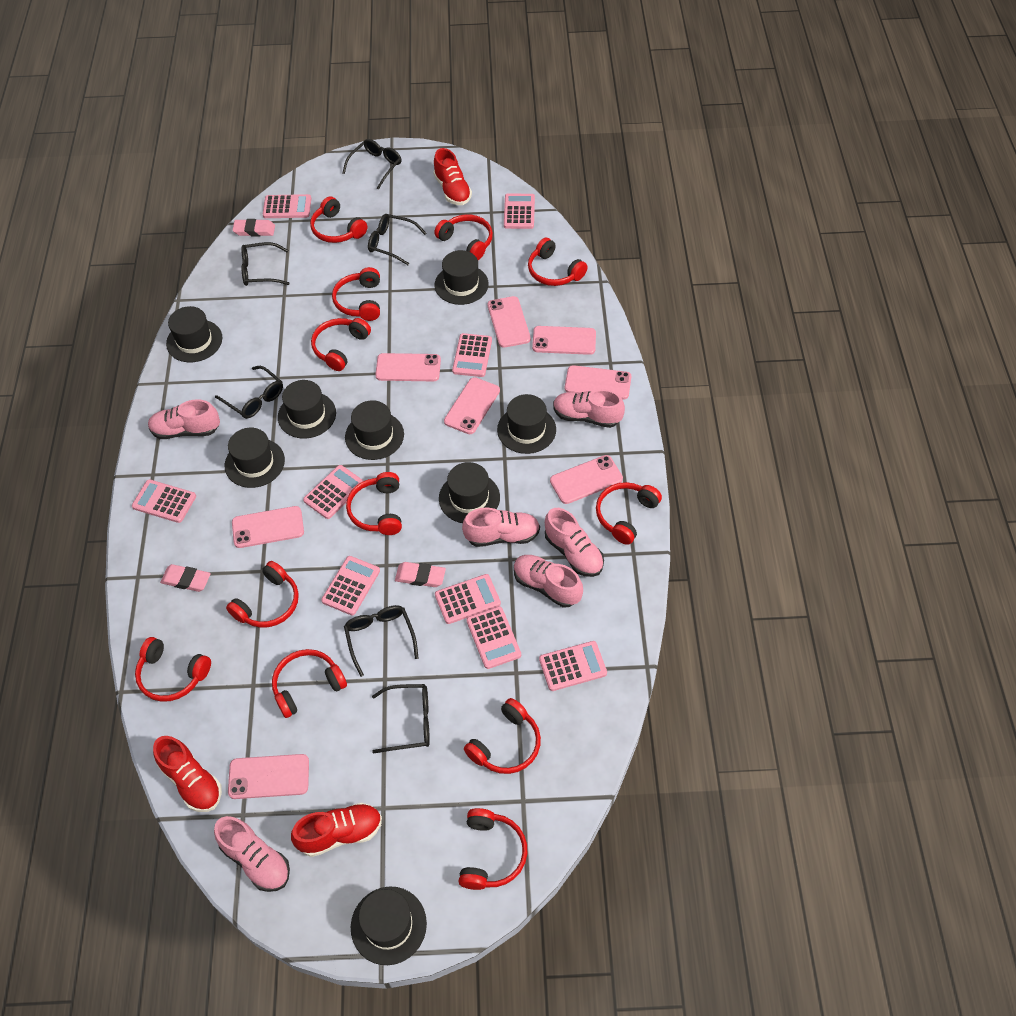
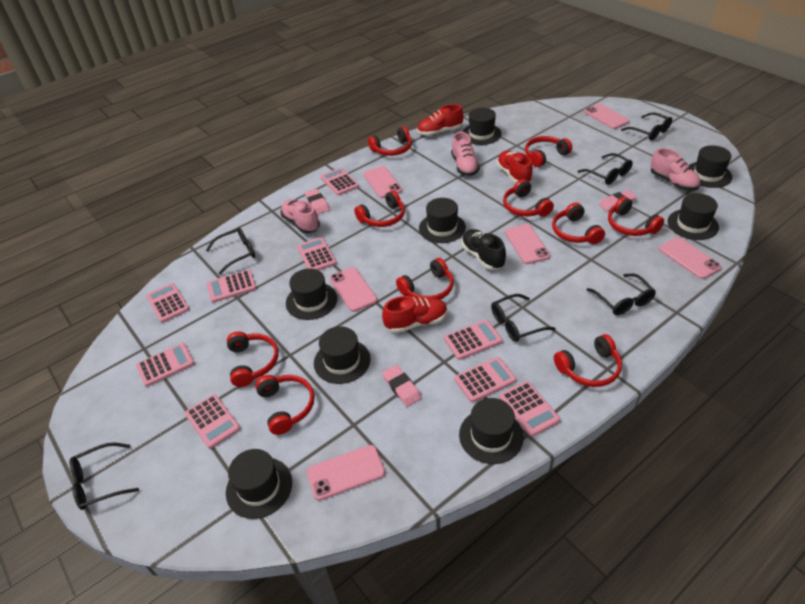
black shoe: none = 0 -> [462,229,506,270] = 1
pink phone: [228,754,309,799] [232,506,304,548] [375,353,441,381] [444,377,500,434] [487,296,531,348] [532,326,596,355] [550,455,623,504] [565,365,631,399] = 8 -> [307,445,385,501] [330,267,377,312] [363,166,402,198] [505,224,550,264] [584,104,630,129] [659,237,722,279] = 6
pink shoe: [148,399,220,439] [214,816,290,892] [462,508,540,547] [514,555,583,608] [545,508,604,577] [553,389,625,428] = 6 -> [281,199,320,233] [451,132,480,176] [651,148,700,191] = 3
red headphones: [135,637,211,702] [226,561,299,628] [272,649,347,718] [310,196,367,243] [311,318,371,371] [332,267,380,321] [346,472,402,535] [434,214,493,260] [458,808,527,890] [464,698,541,774] [528,237,588,286] [596,482,662,545] = 12 -> [227,331,278,387] [255,375,315,435] [354,190,405,227] [368,126,412,156] [396,258,454,300] [503,179,554,217] [525,136,572,167] [552,202,605,244] [554,334,622,387] [608,196,664,236] = 10

